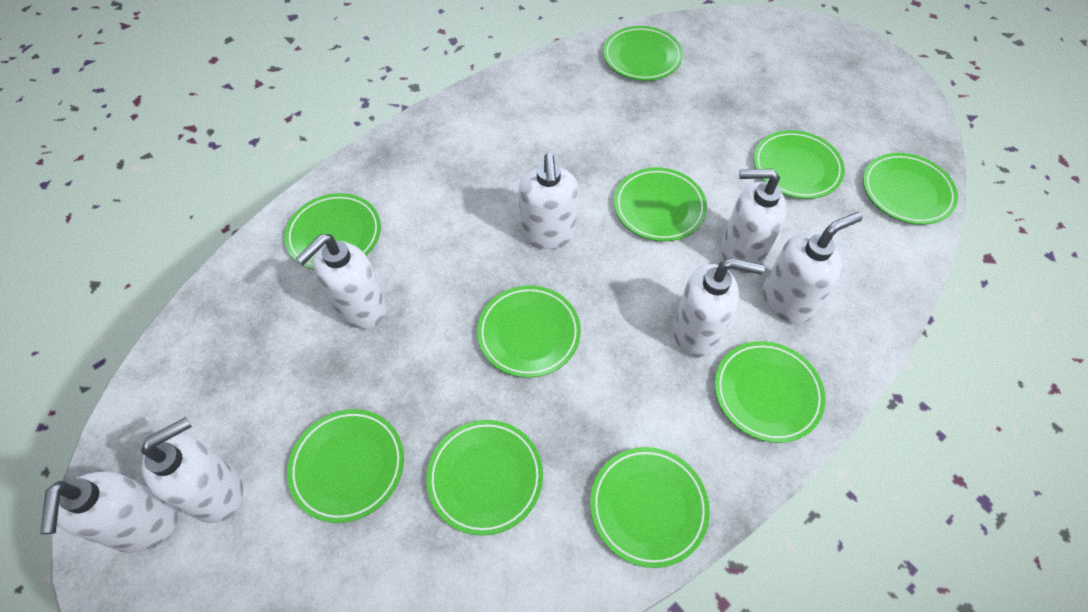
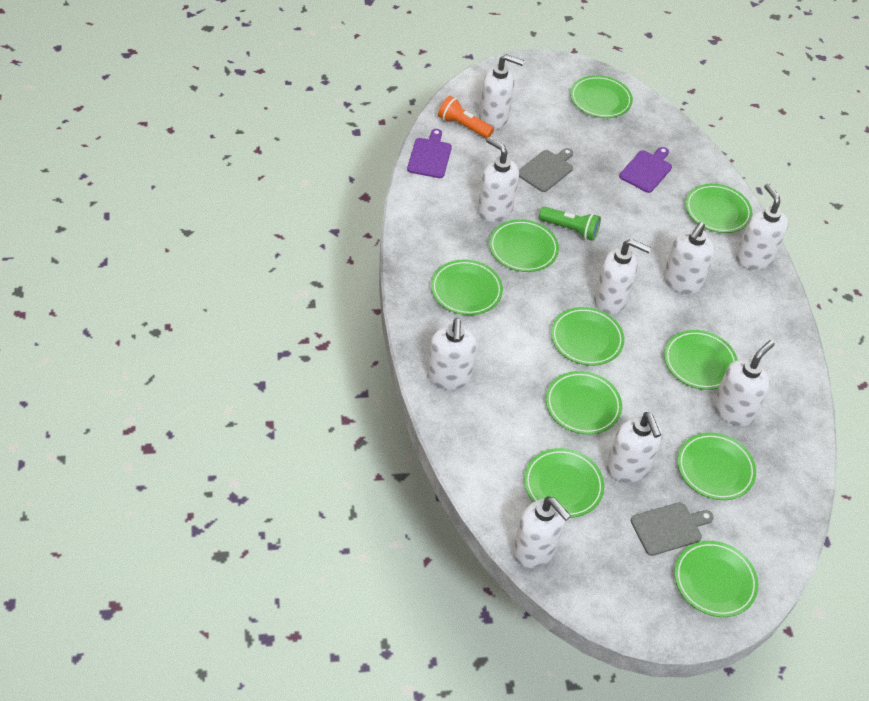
green flashlight: none = 0 -> [539,206,601,241] = 1
grey cutting board: none = 0 -> [519,148,573,192] [631,502,714,556] = 2
orange flashlight: none = 0 -> [438,96,494,139] = 1
purple cutting board: none = 0 -> [407,129,452,178] [619,147,672,193] = 2
white soap dispenser: [40,471,178,553] [141,417,243,523] [296,234,386,329] [518,153,579,249] [673,258,765,357] [721,169,787,273] [763,212,862,324] = 7 -> [427,318,477,390] [478,137,519,222] [479,54,524,130] [513,496,571,568] [594,239,651,314] [606,412,662,482] [663,222,715,294] [713,340,775,427] [736,183,788,270] = 9

